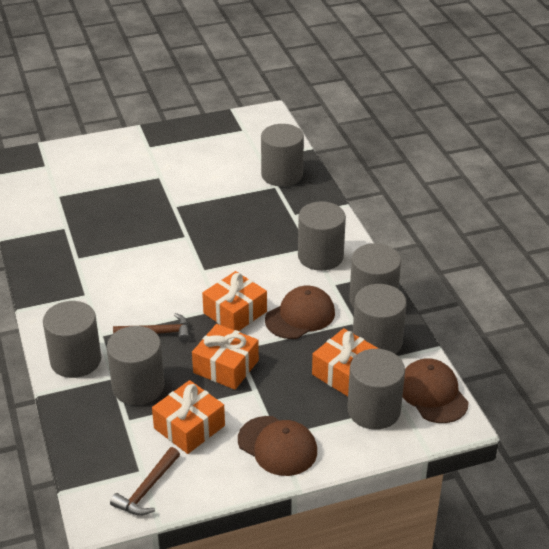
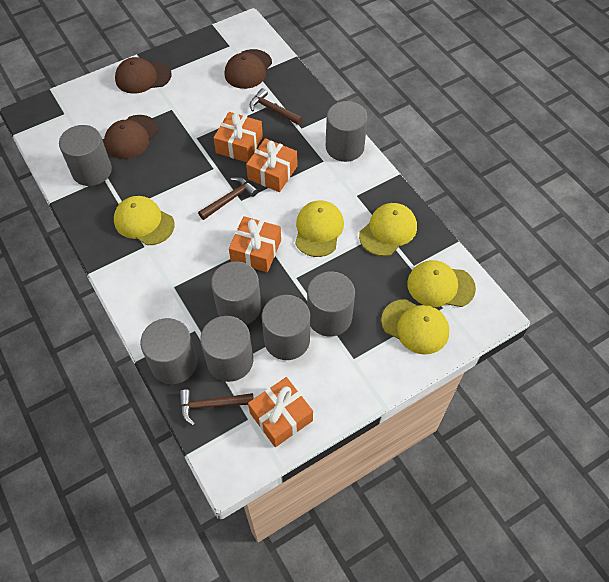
brown hammer: [110,447,180,516] [113,313,190,343] = 2 -> [179,389,254,426] [198,177,258,220] [250,88,303,125] = 3
yellow cap: none = 0 -> [114,196,174,245] [295,200,344,257] [359,203,417,256] [381,299,449,355] [407,260,476,307] = 5

